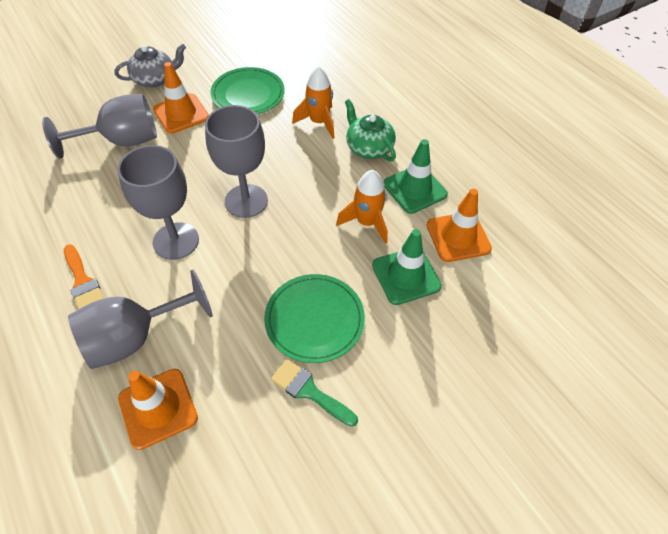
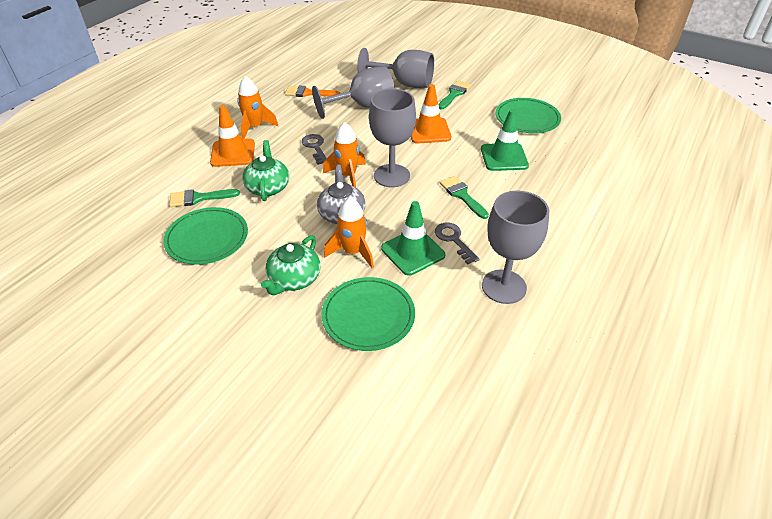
green brush: [271,359,358,427] = 1 -> [169,189,240,207] [439,81,471,109] [439,176,489,219] = 3
green plate: [210,67,285,114] [264,274,365,363] = 2 -> [163,207,248,265] [321,277,415,351] [495,98,561,133] = 3
green teapot: [345,99,396,161] = 1 -> [242,140,289,201] [261,235,320,295] = 2
grey key: none = 0 -> [302,134,327,165] [435,223,480,264] = 2
orange rocket: [292,66,335,139] [336,170,388,244] = 2 -> [237,76,278,139] [323,122,366,187] [324,197,374,268] = 3
orange traffic cone: [118,369,198,450] [153,62,209,134] [427,189,492,262] = 3 -> [210,105,255,167] [411,84,451,144] = 2

